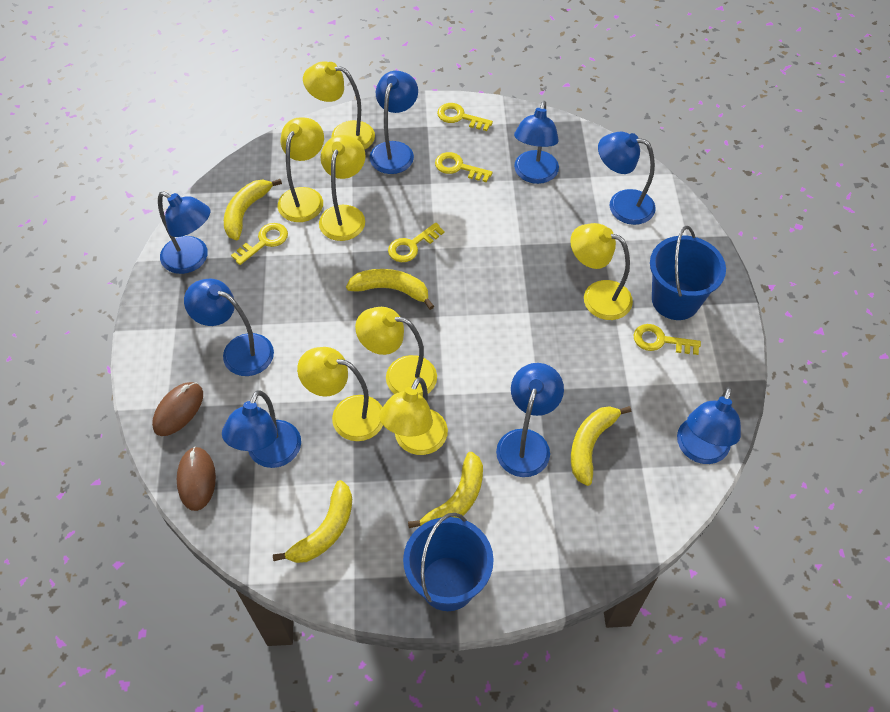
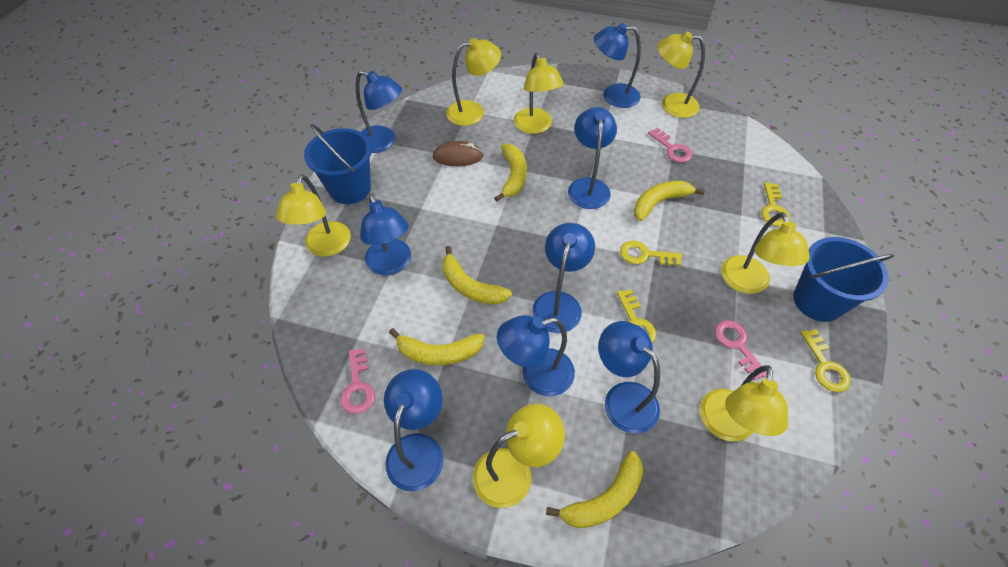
brown mouse: [152,382,203,436] [177,447,216,511] = 2 -> [433,141,484,166] = 1
pink key: none = 0 -> [340,348,375,414] [648,128,692,163] [715,320,767,380] = 3
yellow key: [231,223,288,265] [388,223,444,262] [435,152,493,182] [437,103,493,131] [633,324,701,355] = 5 -> [617,289,656,343] [620,241,682,266] [761,182,790,226] [801,329,851,392] = 4

